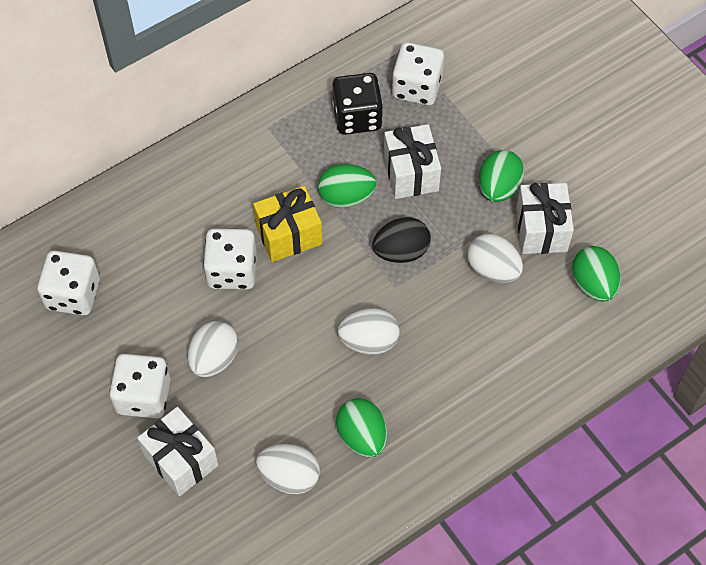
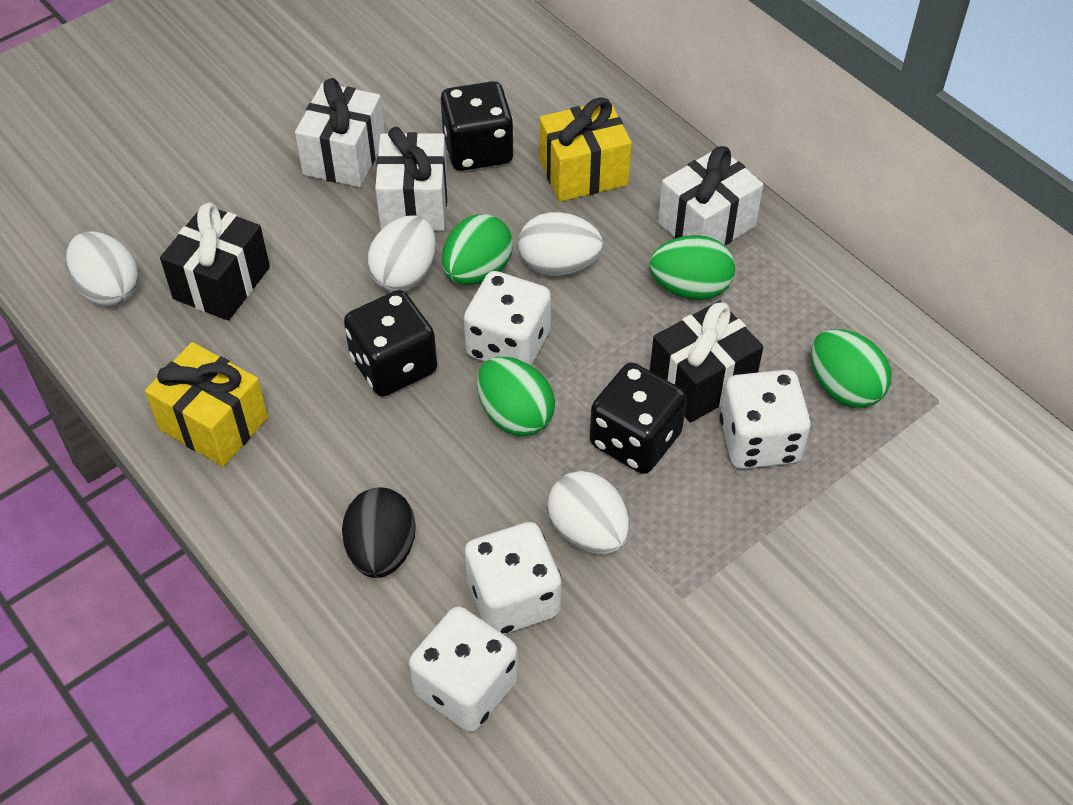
black dice: [332,73,383,135] = 1 -> [344,290,437,397] [441,81,514,171] [590,362,687,474] = 3
black gift: none = 0 -> [160,203,270,321] [650,301,763,423] = 2
yellow gift: [253,186,322,262] = 1 -> [145,342,268,466] [539,97,632,202] = 2

